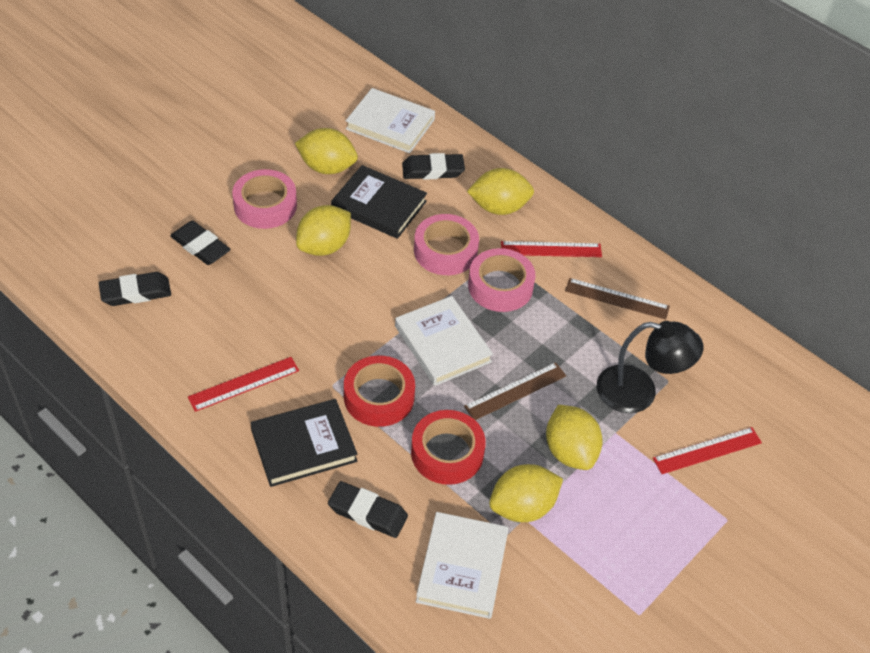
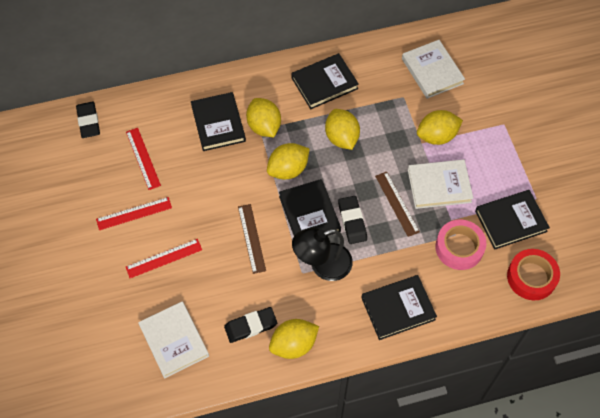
black book: [250,399,357,487] [331,165,427,239] = 2 -> [191,92,246,151] [279,179,341,236] [291,53,359,109] [361,275,437,340] [475,190,550,250] = 5
black eraser: [99,272,171,306] [170,221,231,265] [328,481,408,538] [402,153,465,180] = 4 -> [76,101,100,138] [224,307,277,343] [338,196,367,244] = 3
pink tape: [232,169,297,229] [414,214,479,275] [468,248,535,312] = 3 -> [435,220,487,270] = 1
red tape: [344,356,415,427] [411,410,486,485] = 2 -> [507,249,560,300] = 1

